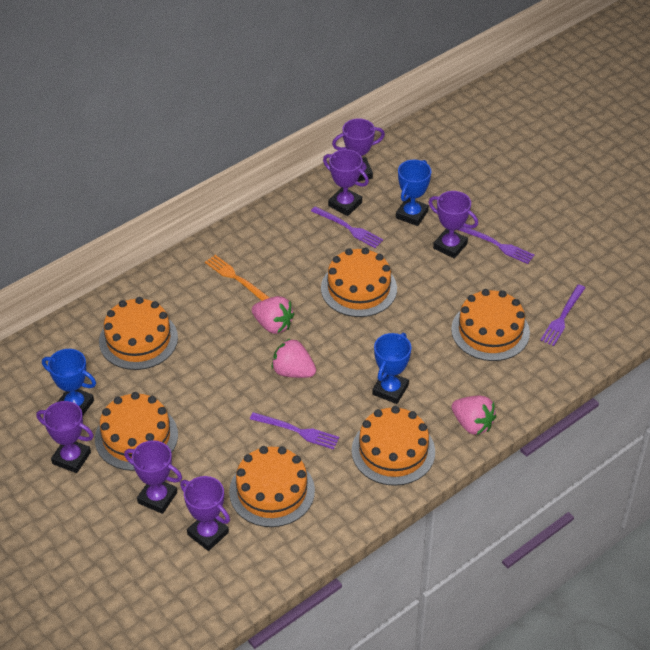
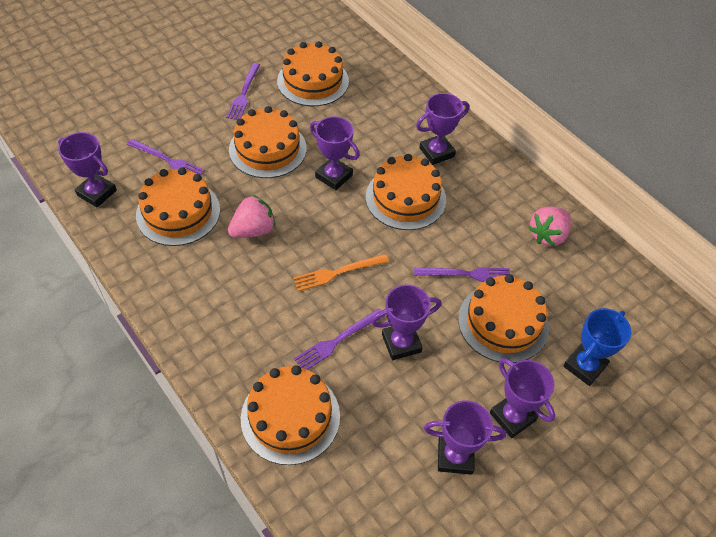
blue trophy: [42,349,96,415] [372,333,411,404] [396,160,431,226] = 3 -> [563,308,631,386] = 1
pink strawberry: [252,296,294,334] [272,338,316,378] [452,396,496,435] = 3 -> [228,195,275,238] [528,206,571,246] = 2

